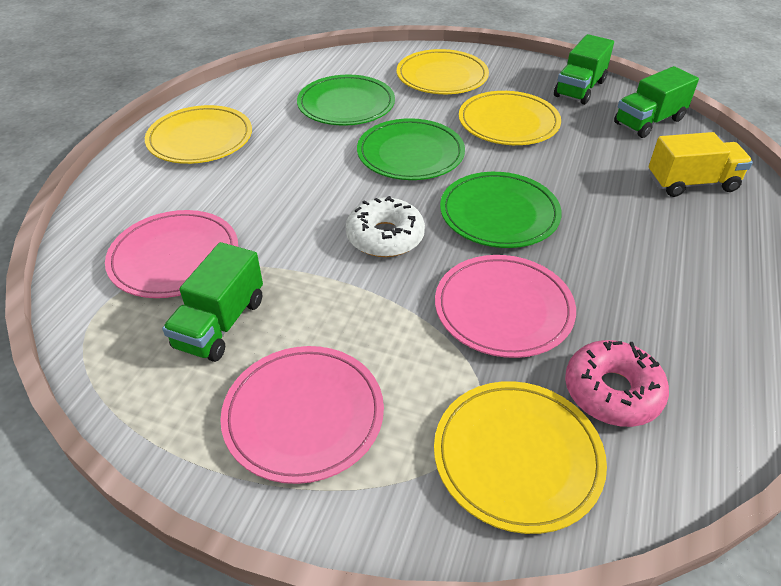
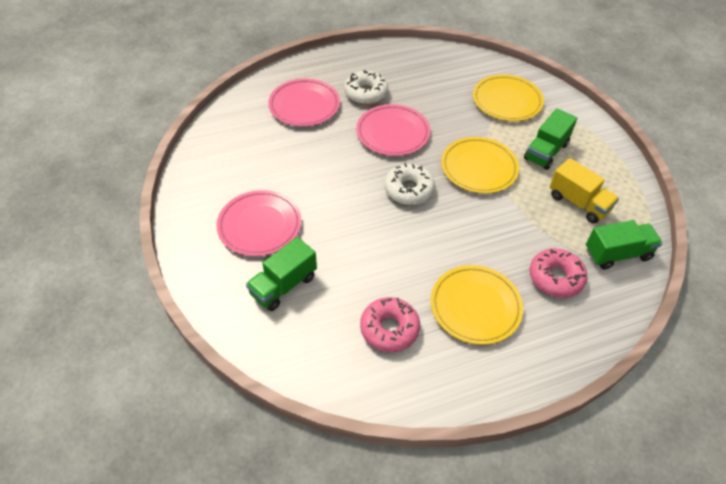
green plate: [297,75,395,126] [357,118,465,180] [440,172,562,248] = 3 -> none = 0
pink donut: [565,340,669,427] = 1 -> [360,297,420,352] [530,248,587,298] = 2
white donut: [346,196,425,257] = 1 -> [344,70,388,104] [384,163,435,205] = 2
yellow plate: [145,105,252,164] [397,49,489,94] [434,381,607,534] [459,91,561,145] = 4 -> [431,265,523,345] [441,137,519,193] [473,74,544,121] = 3

